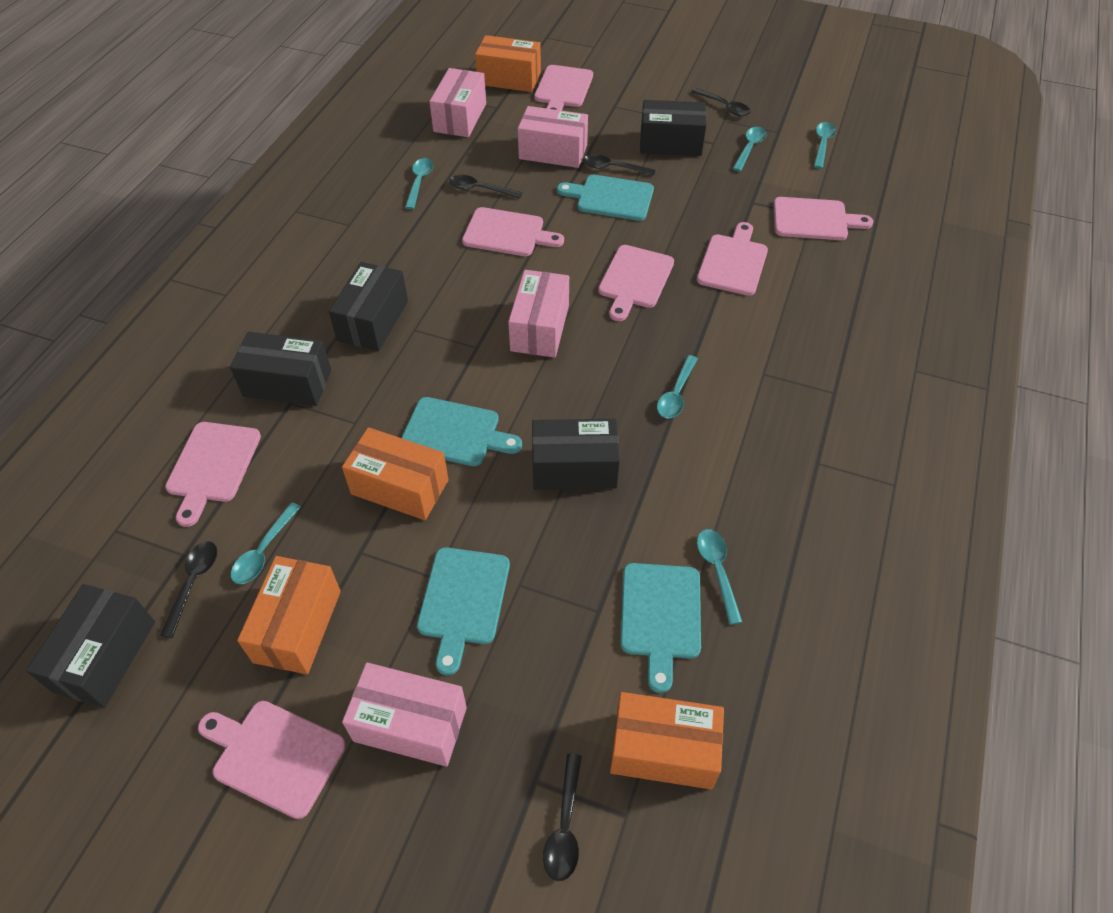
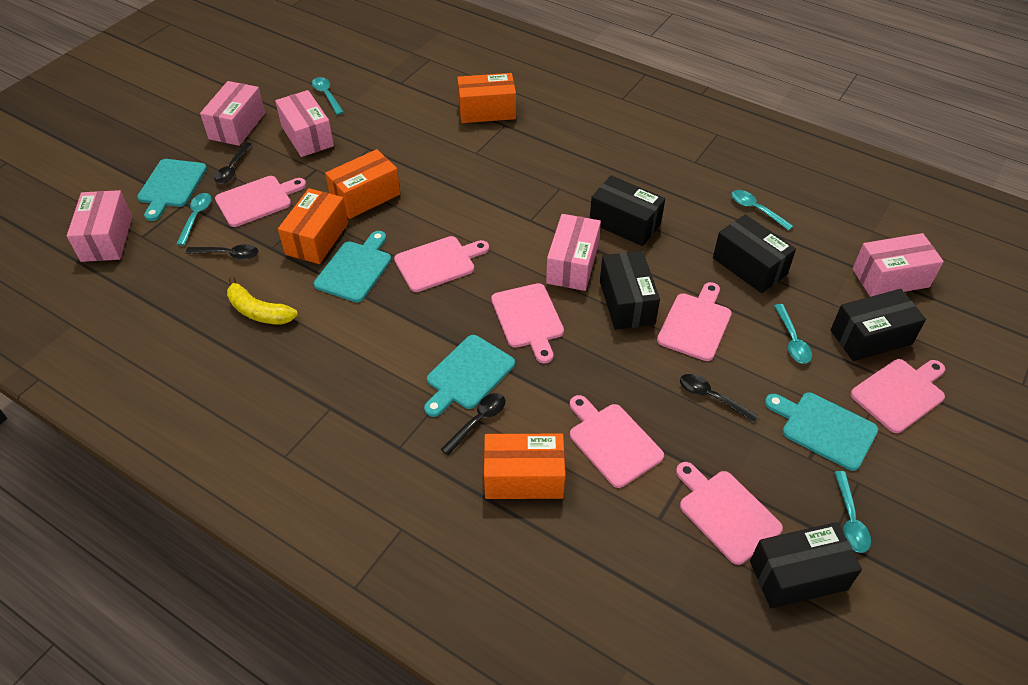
black spoon: [160,541,217,638] [449,175,522,199] [543,754,582,881] [583,154,656,176] [691,88,750,116] = 5 -> [186,244,258,260] [214,142,253,184] [441,393,506,455] [680,374,759,422] = 4
pink box: [342,663,467,767] [429,68,486,137] [508,270,569,358] [518,106,588,168] = 4 -> [67,190,132,262] [200,81,265,146] [275,90,334,157] [546,214,601,291] [853,233,944,297] = 5
turquoise spoon: [231,502,301,584] [405,158,433,209] [657,355,698,418] [697,529,742,625] [733,127,767,172] [814,122,836,169] = 6 -> [176,193,211,246] [312,77,344,115] [731,190,793,231] [774,304,812,364] [834,471,871,553] = 5
yellow banana: none = 0 -> [227,276,298,325] = 1

